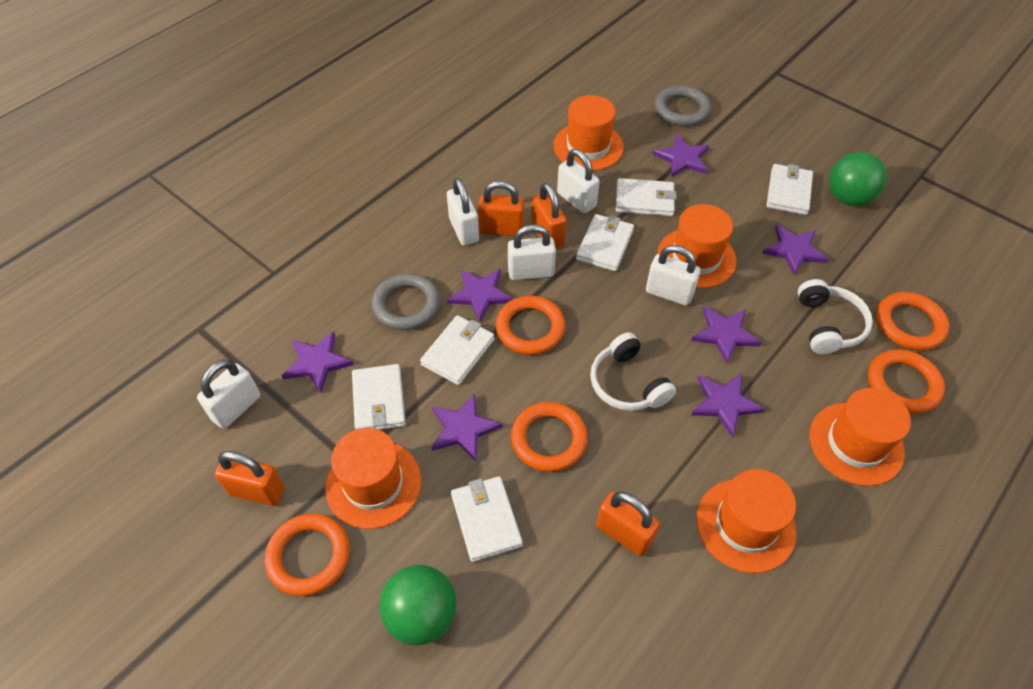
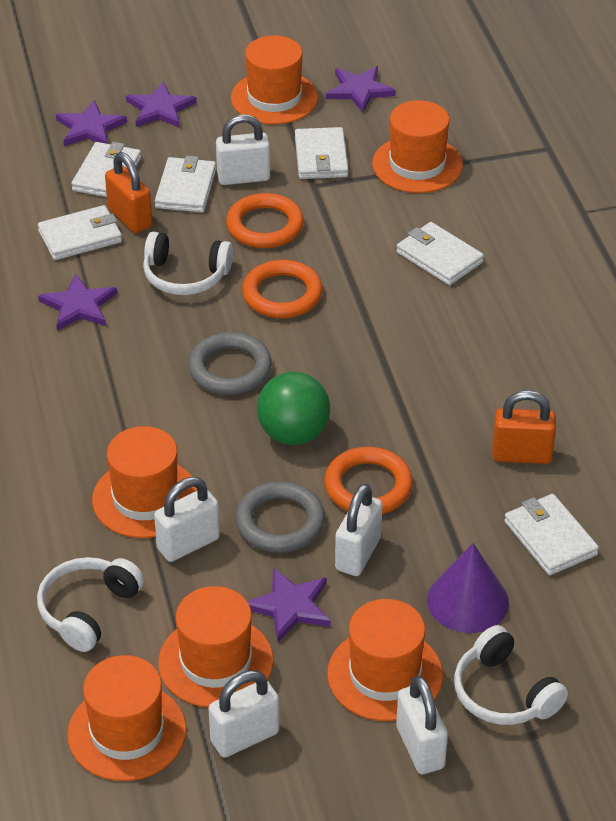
green ball: [379,565,456,645] [829,152,887,206] = 2 -> [257,372,330,445] = 1
orange hat: [325,428,421,529] [553,95,624,171] [657,204,736,288] [696,469,796,573] [809,388,911,486] = 5 -> [67,655,186,781] [92,426,197,538] [158,586,273,708] [231,35,318,124] [327,599,443,721] [372,100,463,193] = 6
orange padlock: [214,451,285,506] [478,181,524,236] [531,183,567,249] [596,491,660,557] = 4 -> [105,152,152,233] [492,390,556,464] = 2
orange ring: [265,513,350,596] [495,296,565,355] [511,402,588,472] [868,349,945,414] [876,292,949,351] = 5 -> [226,193,304,248] [242,260,323,318] [324,447,413,514] = 3
purple cone: none = 0 -> [427,543,509,633] = 1
purple star: [281,332,353,393] [431,393,502,461] [447,269,513,322] [653,134,709,177] [691,306,762,364] [691,374,765,437] [762,225,828,275] = 7 -> [38,273,117,331] [56,100,127,146] [126,82,197,128] [247,567,331,642] [326,66,396,113] = 5
white headphones: [590,332,676,411] [798,279,873,354] = 2 -> [37,557,144,652] [143,232,233,295] [454,625,568,725] = 3

